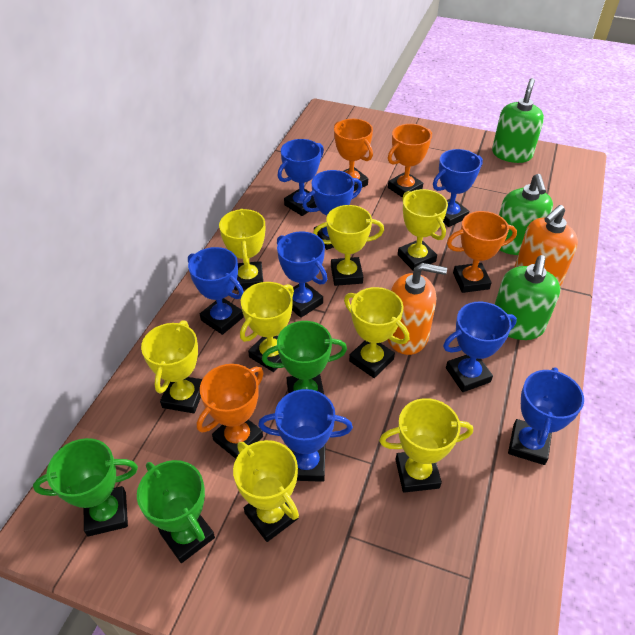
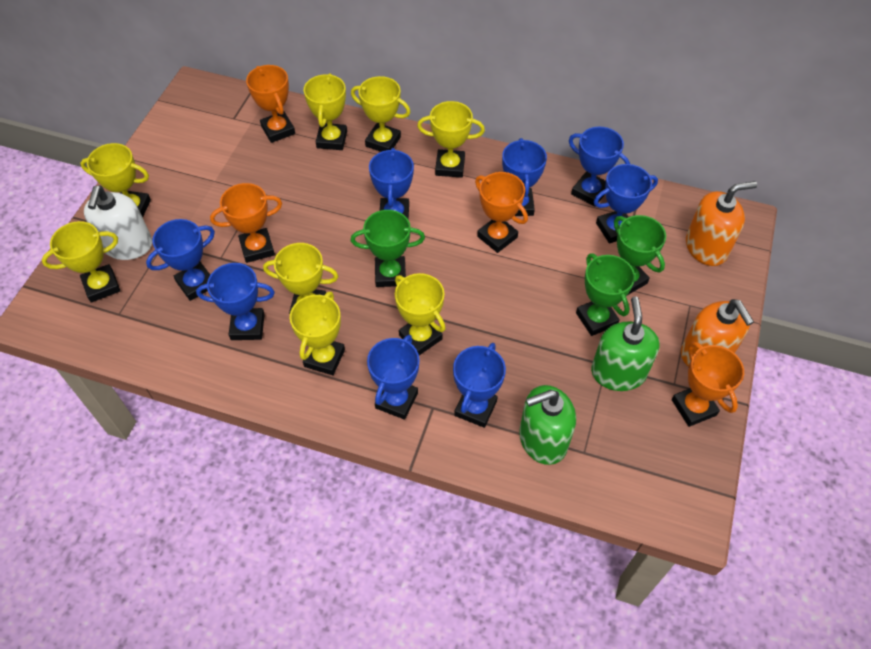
green soap dispenser: [492,78,544,163] [495,255,561,340] [499,174,553,255] = 3 -> [519,385,576,465] [591,296,660,391] = 2
white soap dispenser: none = 0 -> [84,185,152,260] = 1

